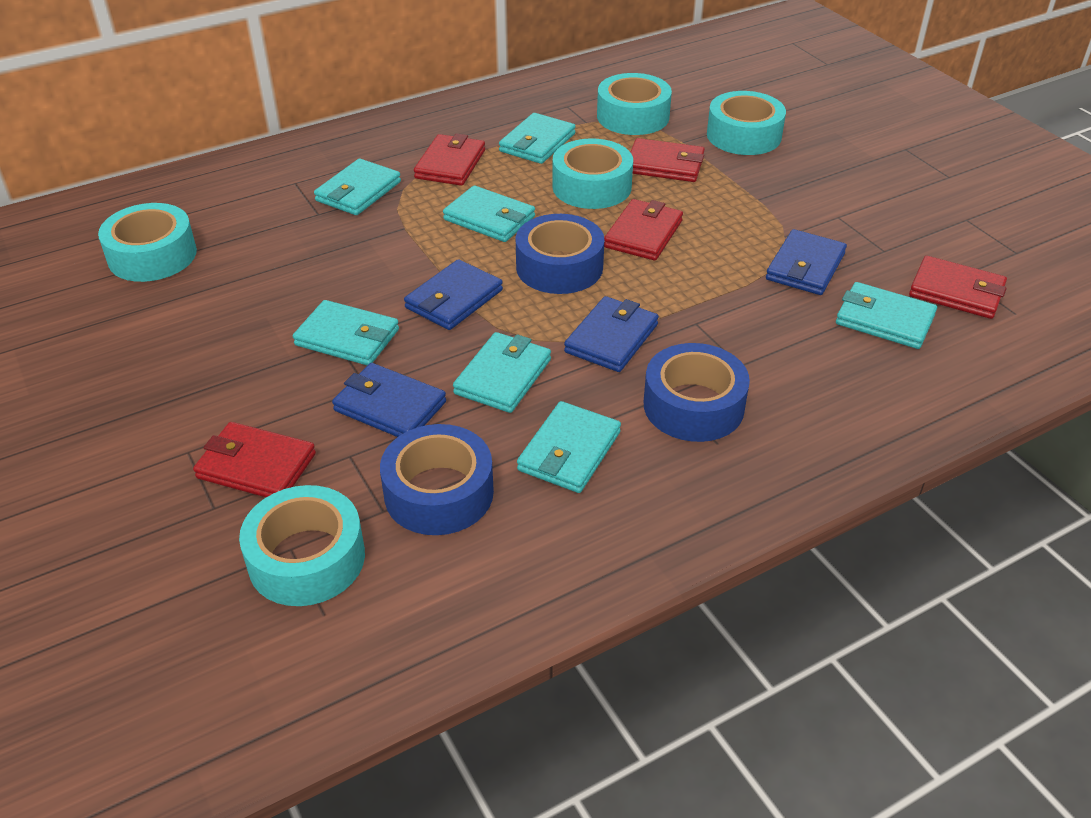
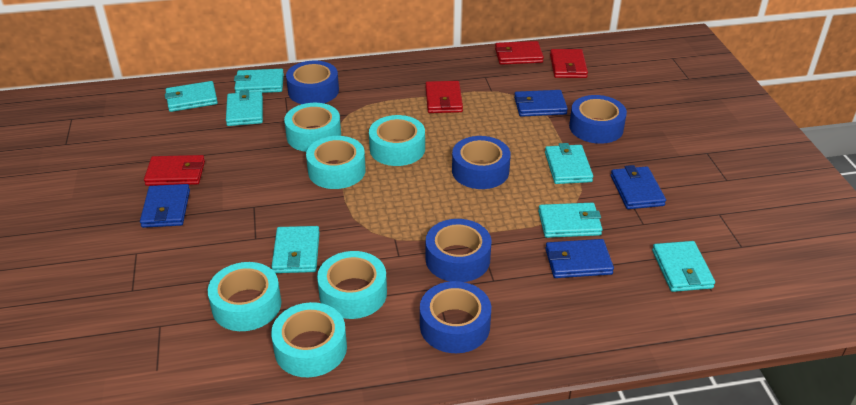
blue tape: [380,424,494,535] [516,214,605,294] [644,343,750,442] = 3 -> [286,61,339,104] [420,281,491,353] [426,219,491,282] [452,136,511,189] [569,95,627,144] = 5
red wallet: [193,422,316,497] [414,133,485,186] [604,199,683,261] [630,138,705,182] [909,256,1007,319] = 5 -> [144,155,205,186] [426,81,463,113] [495,41,544,65] [550,49,588,78] = 4
turquoise tape: [98,203,197,282] [239,485,365,606] [552,138,633,209] [597,73,672,135] [707,91,786,155] = 5 -> [207,262,281,331] [271,302,347,377] [284,103,341,152] [306,136,366,189] [317,251,387,319] [369,115,425,166] = 6

